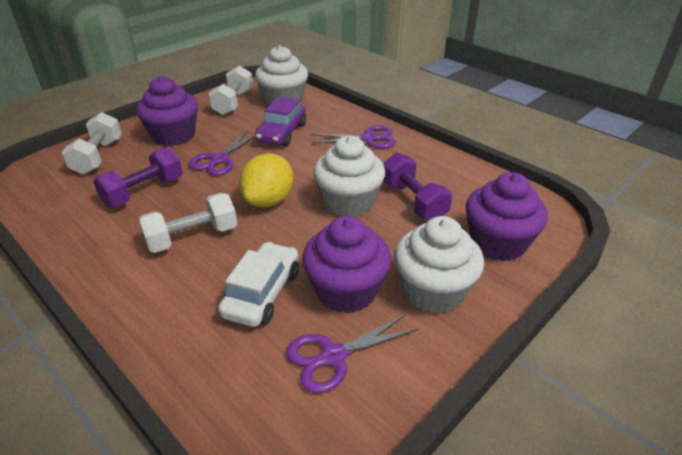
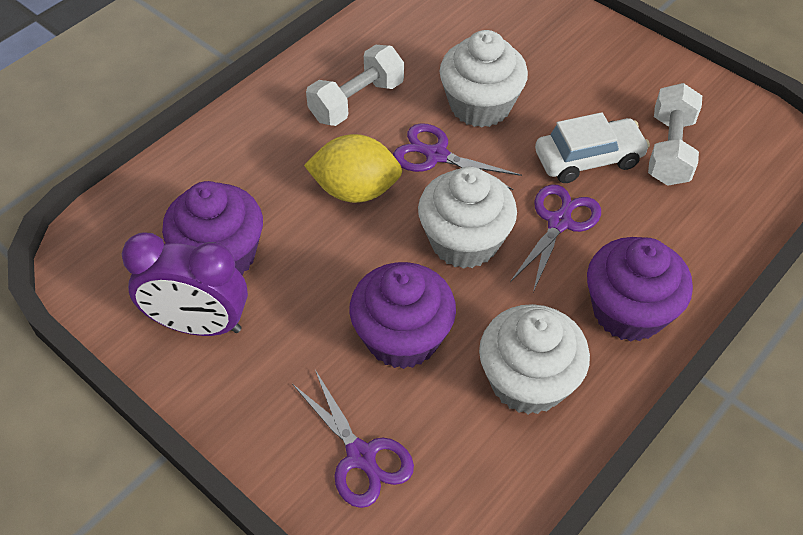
purple car: [255,97,306,146] = 1 -> none = 0
purple clock: none = 0 -> [122,232,248,336] = 1
purple dumbbell: [93,147,183,208] [383,153,452,220] = 2 -> none = 0
white dumbbell: [61,112,122,175] [138,193,237,253] [208,65,253,115] = 3 -> [306,45,404,126] [648,83,702,186] = 2

